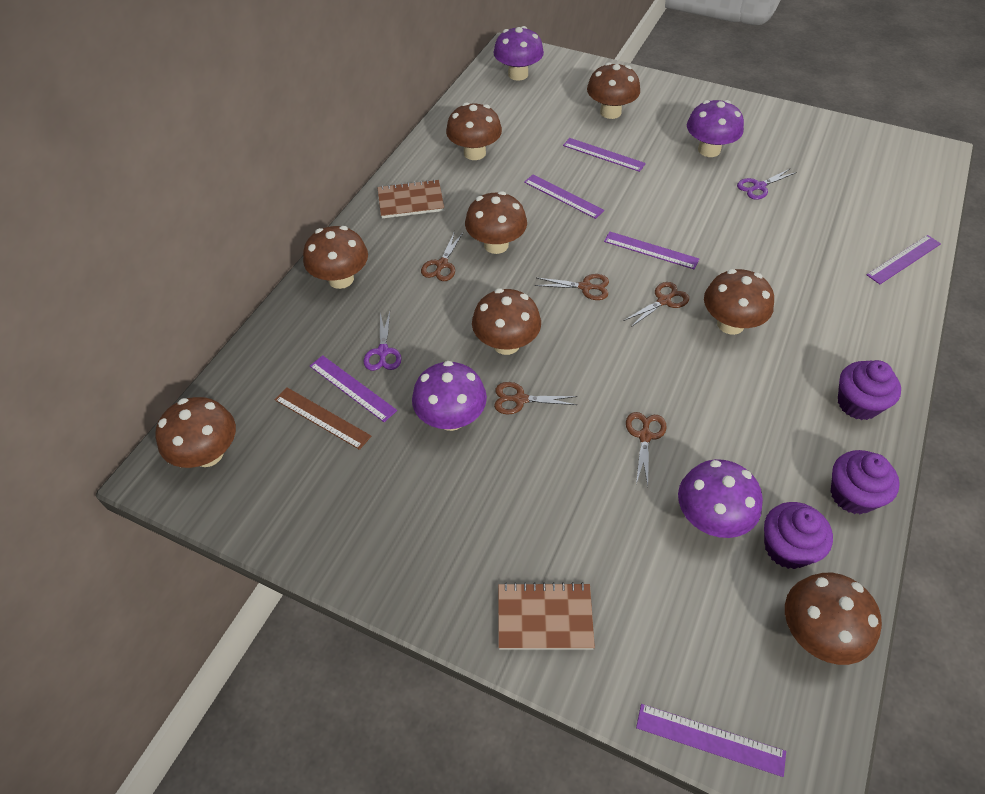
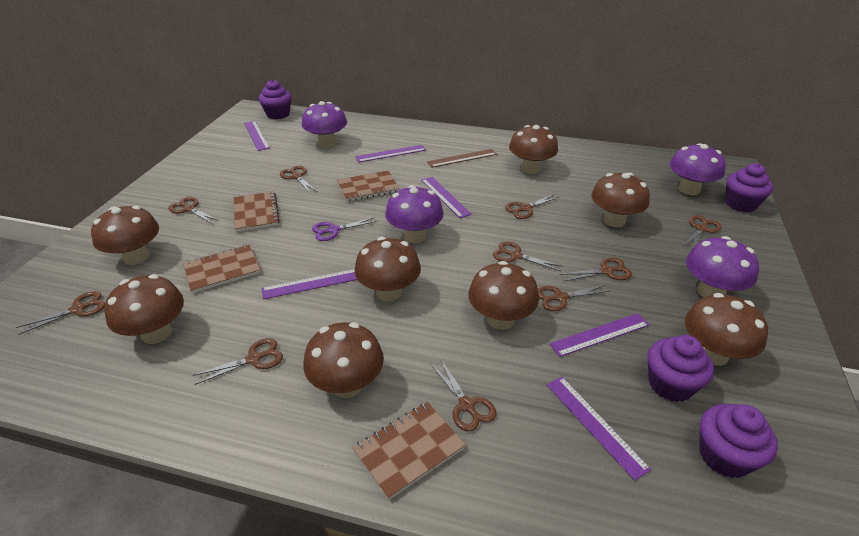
brown notebook: [377,179,444,218] [498,582,595,649] = 2 -> [183,245,261,293] [234,191,280,232] [337,170,400,202] [353,402,466,500] = 4
brown scissors: [421,231,463,281] [494,382,577,415] [535,274,609,300] [623,282,689,328] [626,412,667,486] = 5 -> [16,291,105,335] [168,197,220,224] [192,338,283,385] [280,166,318,193] [431,360,497,431] [493,241,563,271] [505,194,559,219] [538,285,610,311] [560,257,632,281] [683,215,722,251] = 10
purple cupcake: [764,502,833,569] [831,450,900,514] [838,360,901,420] = 3 -> [259,80,292,119] [648,335,714,402] [699,404,778,478] [725,163,773,212] = 4
purple scissors: [364,312,401,371] [737,169,797,200] = 2 -> [312,217,377,241] = 1

